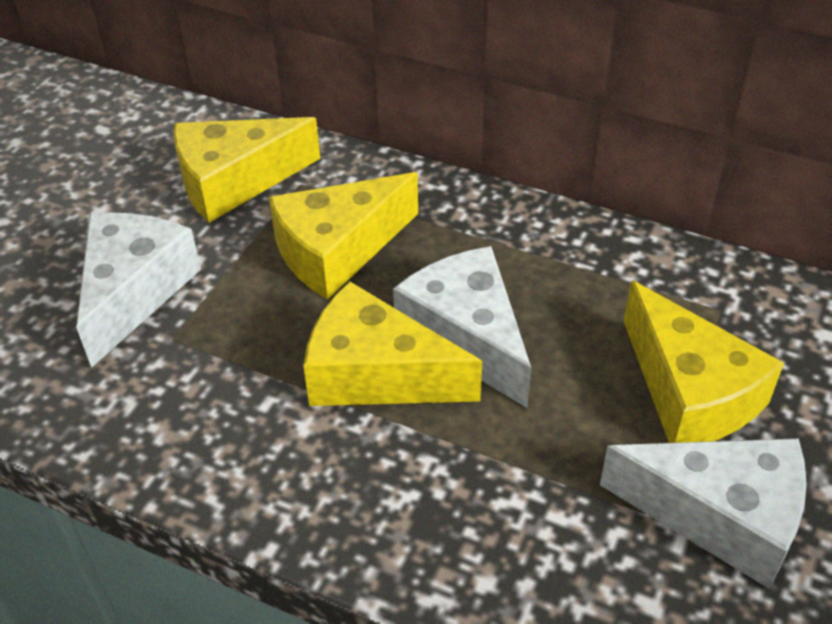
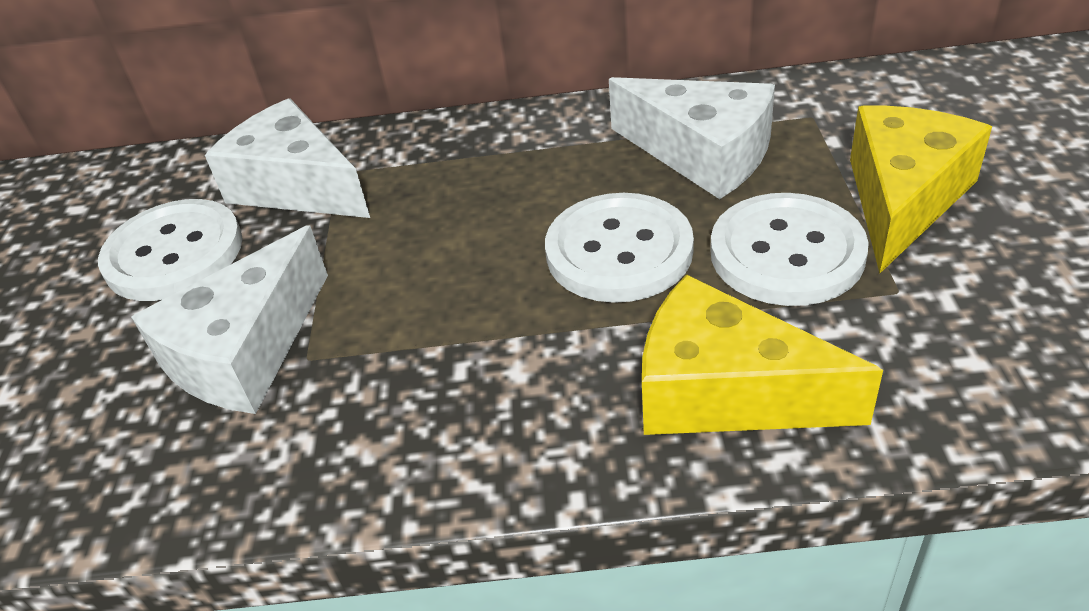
white button: none = 0 -> [98,199,243,301] [545,193,694,303] [710,193,869,306] = 3
yellow cheese: [174,117,320,223] [269,172,418,300] [303,281,482,406] [624,280,784,443] = 4 -> [642,274,883,435] [850,106,992,273] = 2

